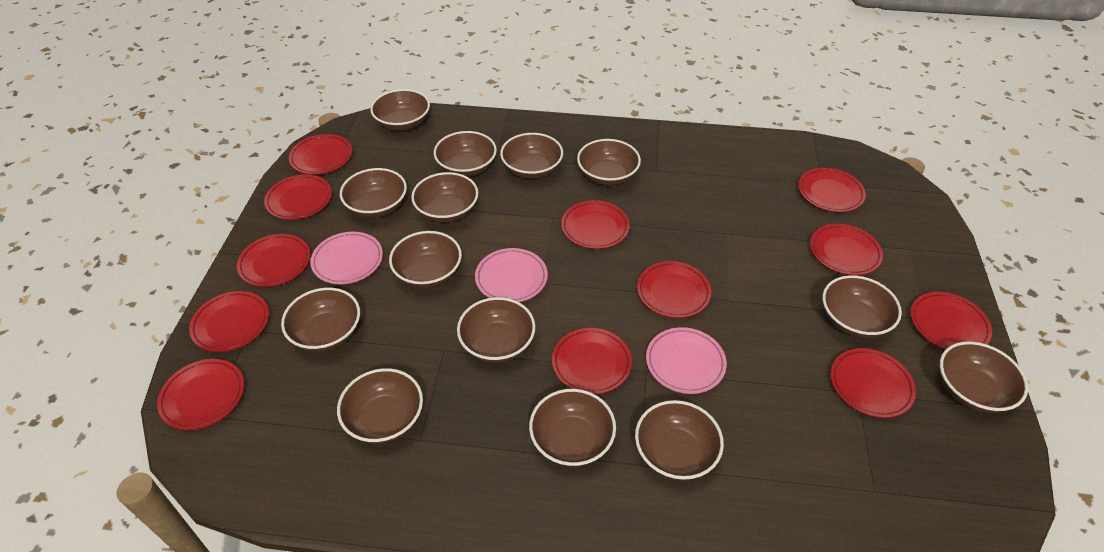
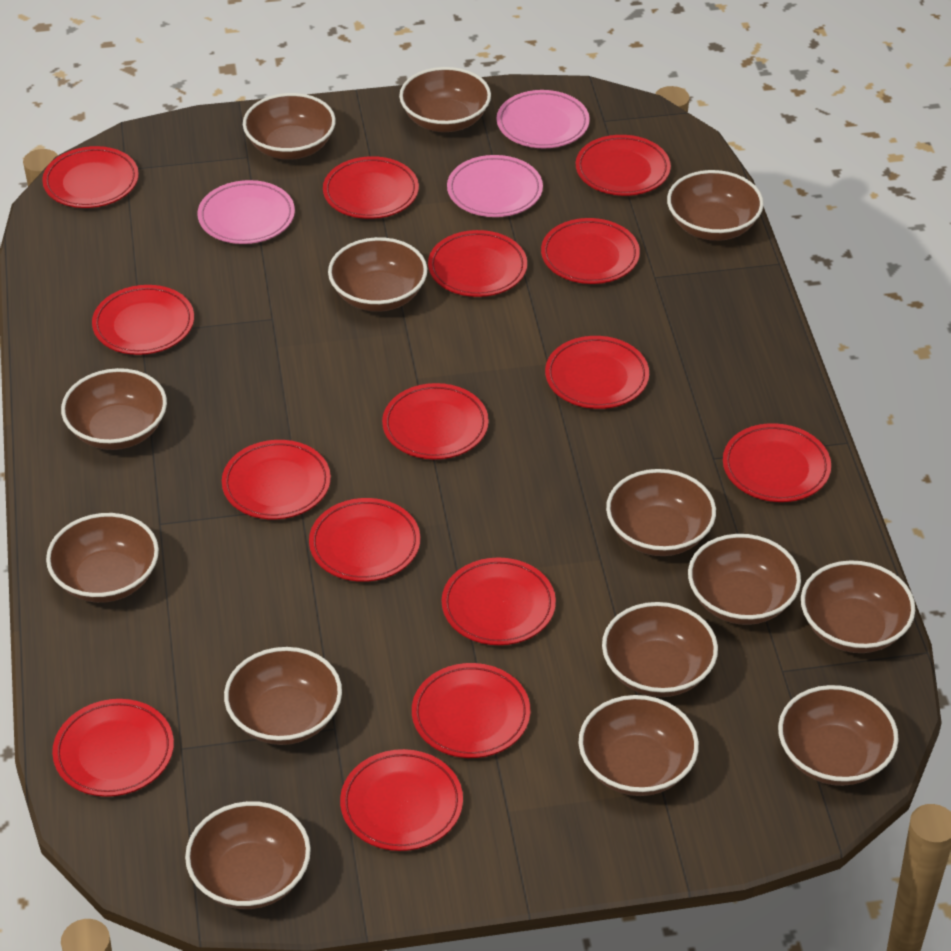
red plate: [157,359,244,430] [189,291,269,352] [237,234,311,287] [264,174,332,220] [289,134,352,175] [552,328,632,394] [561,200,630,249] [637,261,711,318] [798,168,866,212] [810,224,883,275] [830,348,916,418] [910,292,992,350] = 12 -> [42,146,139,208] [52,699,174,797] [92,285,194,355] [222,440,331,519] [309,498,420,582] [323,156,419,219] [340,749,463,851] [382,383,489,459] [412,663,530,758] [428,230,527,297] [442,557,556,645] [541,218,640,284] [545,336,649,409] [576,135,671,196] [723,423,831,502] = 15

